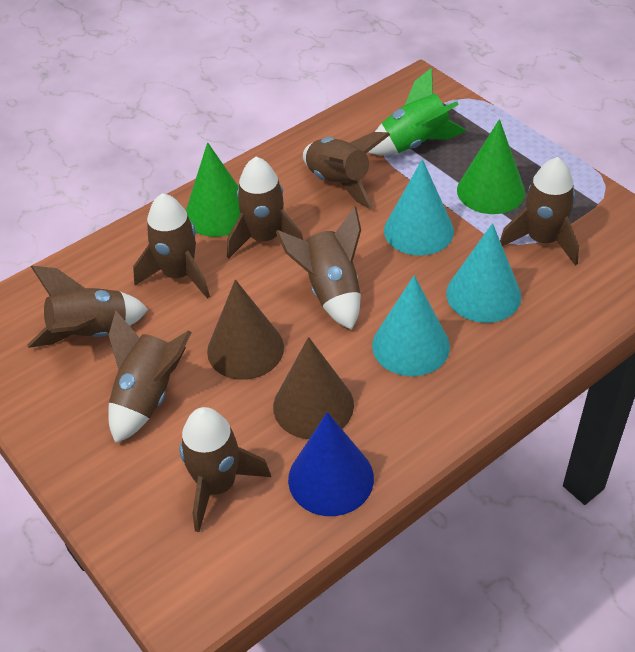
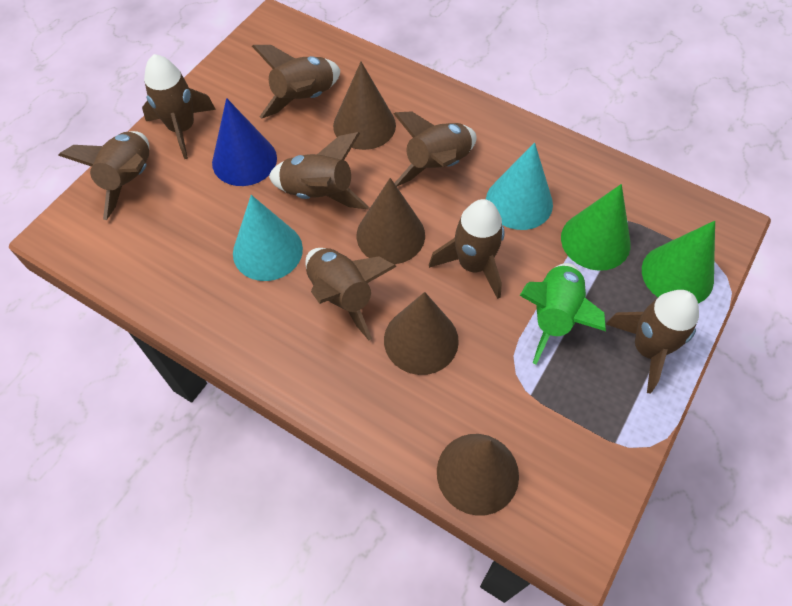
brown cone: [207,280,284,380] [273,337,354,439] = 2 -> [333,62,396,150] [357,178,425,264] [384,292,459,375] [437,434,519,516] = 4
turquoise cone: [372,275,450,376] [384,159,454,256] [446,223,521,323] = 3 -> [233,195,303,281] [486,142,553,230] = 2

